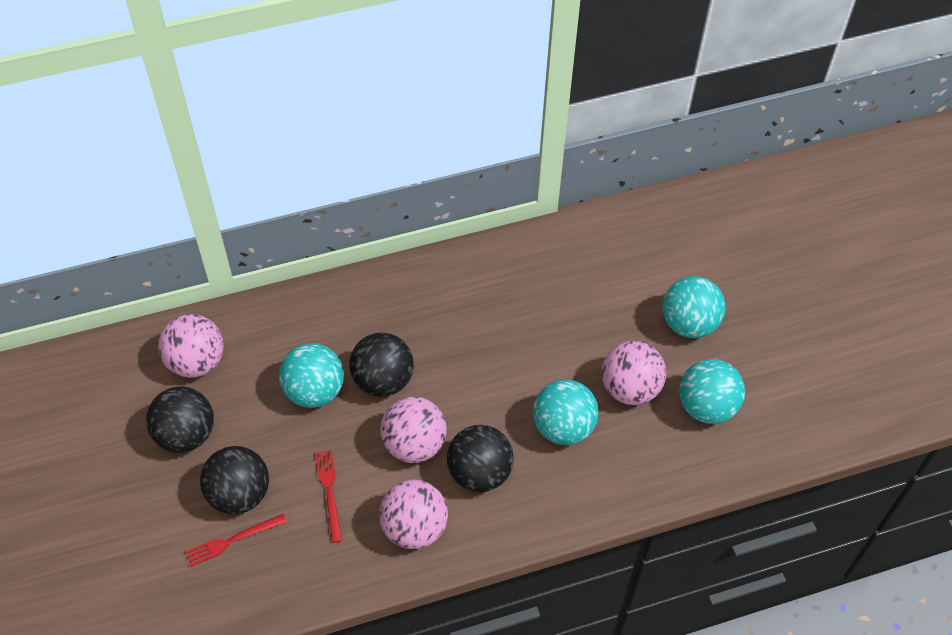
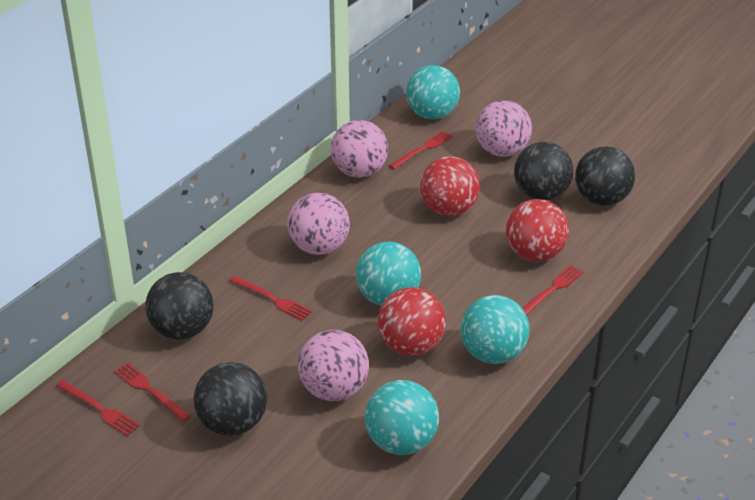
red ball: none = 0 -> [378,287,446,356] [420,156,480,216] [506,199,569,262] = 3
red fork: [185,514,287,567] [315,450,342,543] = 2 -> [56,380,141,436] [114,362,191,422] [229,276,313,321] [389,131,453,169] [522,265,584,315] = 5

